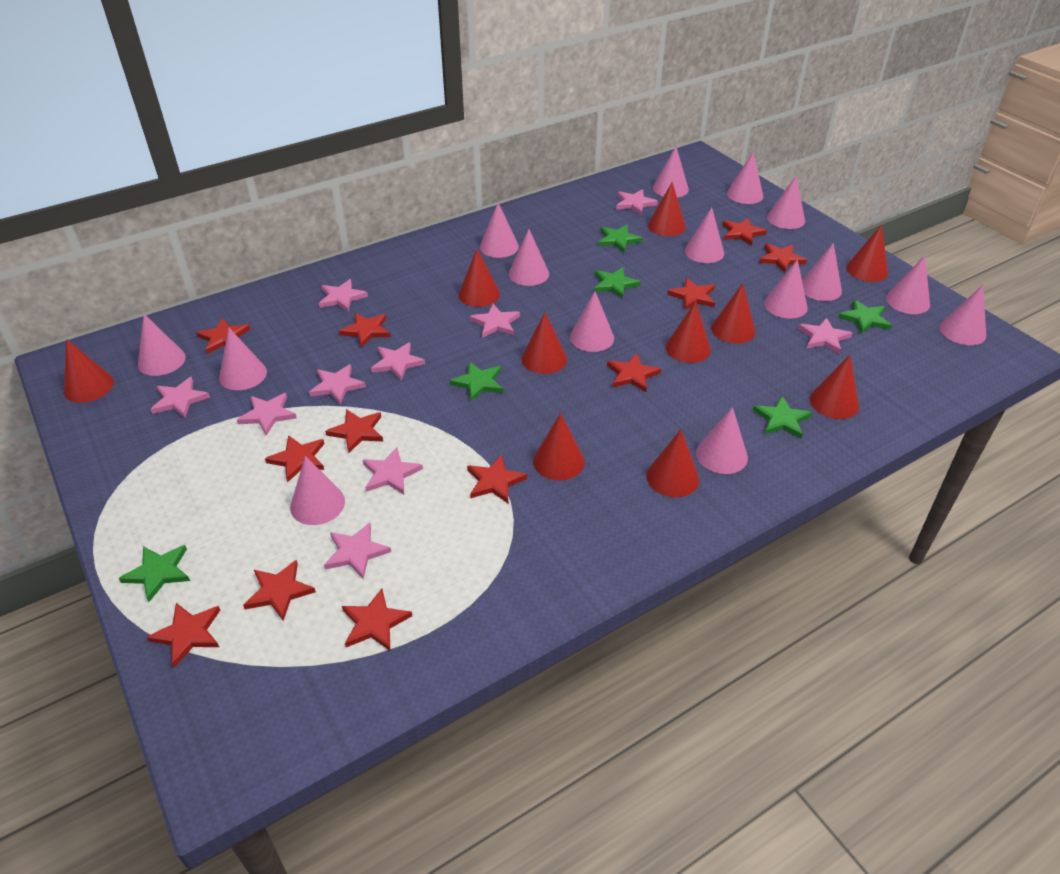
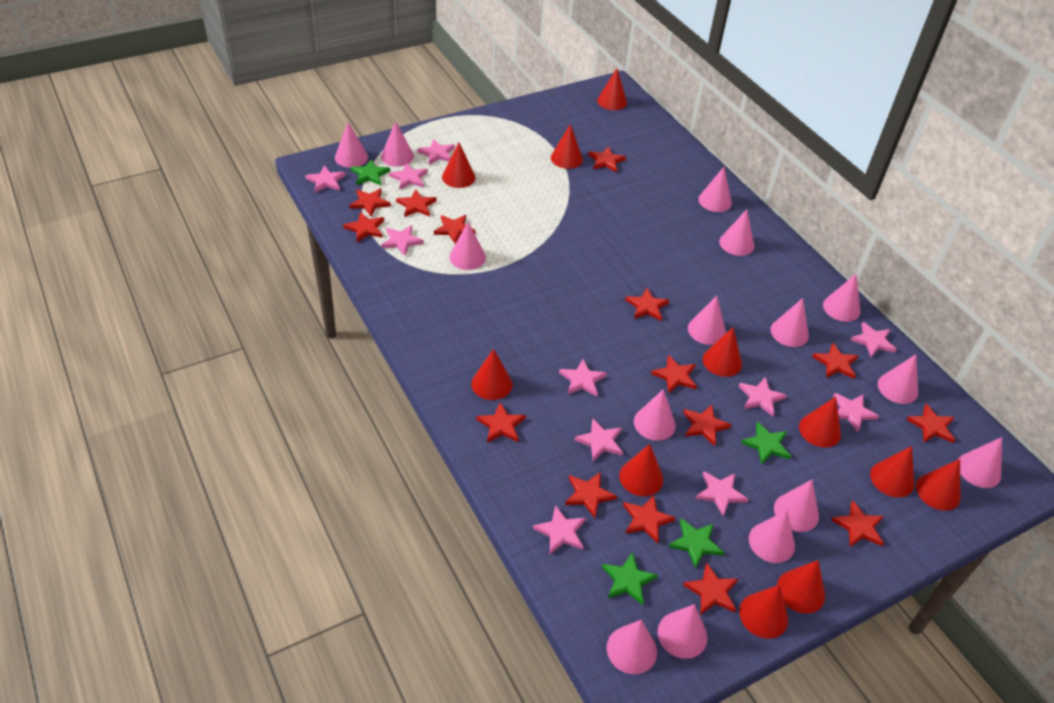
green star: [119,545,190,602] [450,362,503,402] [594,267,641,299] [598,225,643,253] [753,396,812,439] [838,299,892,334] = 6 -> [351,159,390,185] [602,552,658,605] [669,519,724,568] [741,422,791,464] = 4
pink star: [151,377,210,418] [237,393,297,435] [309,364,366,405] [319,279,368,312] [324,523,391,579] [363,447,423,494] [371,342,425,380] [470,304,520,338] [616,189,658,215] [798,318,852,354] = 10 -> [305,165,346,193] [381,225,424,256] [389,163,428,190] [417,139,455,165] [533,505,586,554] [559,359,607,397] [574,419,623,461] [695,471,749,516] [739,377,787,416] [833,393,879,432] [850,322,897,357] = 11
red cone: [64,339,114,403] [458,249,500,307] [521,312,567,374] [533,413,585,480] [646,430,699,497] [648,182,686,236] [665,301,711,363] [711,283,756,344] [810,355,859,419] [846,225,888,282] = 10 -> [442,143,476,188] [471,349,513,400] [551,124,583,169] [597,68,627,110] [619,444,663,496] [703,327,742,377] [739,585,788,639] [777,560,825,614] [799,397,841,448] [870,446,914,498] [916,459,961,511] = 11
red star: [146,603,220,667] [196,318,250,354] [243,560,316,621] [265,435,325,482] [325,409,383,453] [339,313,391,348] [342,589,412,651] [467,455,527,503] [607,353,661,392] [667,278,715,310] [722,218,767,246] [759,244,807,273] = 12 -> [343,212,384,242] [349,188,391,216] [396,190,437,217] [434,215,475,244] [476,402,526,443] [565,472,617,518] [588,147,626,173] [623,495,675,543] [625,288,669,321] [651,355,697,393] [683,405,732,446] [683,563,738,614] [812,343,858,379] [831,501,884,547] [906,404,955,443] = 15

